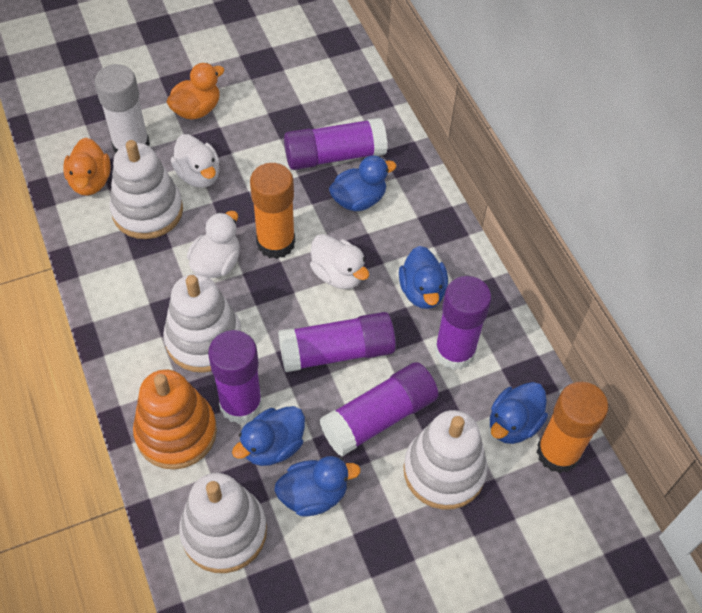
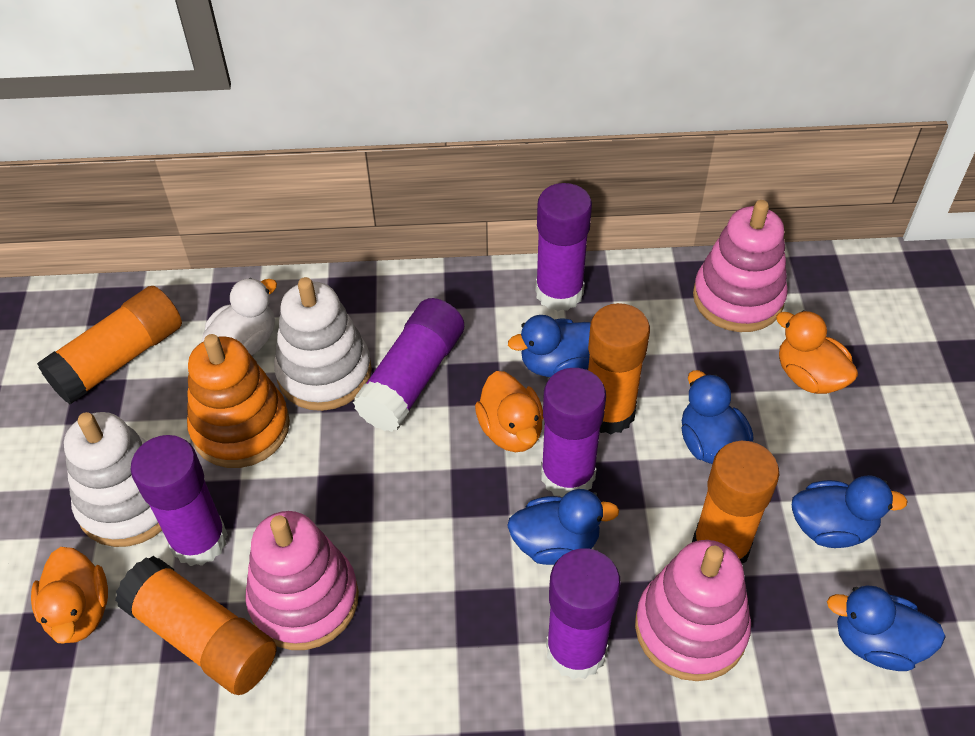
orange duck: [63,137,111,196] [166,63,225,120] = 2 -> [31,547,108,643] [475,371,543,452] [776,310,858,394] = 3
orange glue stick: [250,163,295,259] [537,382,608,473] = 2 -> [37,286,182,404] [115,556,277,695] [588,303,650,434] [692,441,779,563] = 4
pink stacking toy: none = 0 -> [245,511,359,650] [635,540,751,681] [693,200,788,332] = 3
white duck: [171,134,219,188] [187,211,240,278] [310,234,369,289] = 3 -> [202,278,277,356] = 1
white glue stick: [95,64,150,154] = 1 -> none = 0
white stacking toy: [110,140,183,239] [163,274,241,373] [179,473,267,573] [403,410,488,510] = 4 -> [64,412,162,547] [274,277,372,411] = 2

